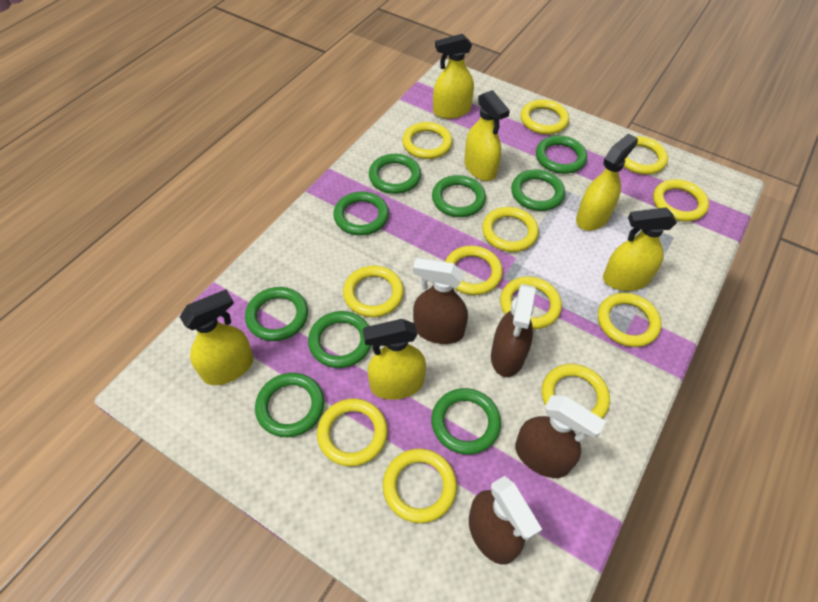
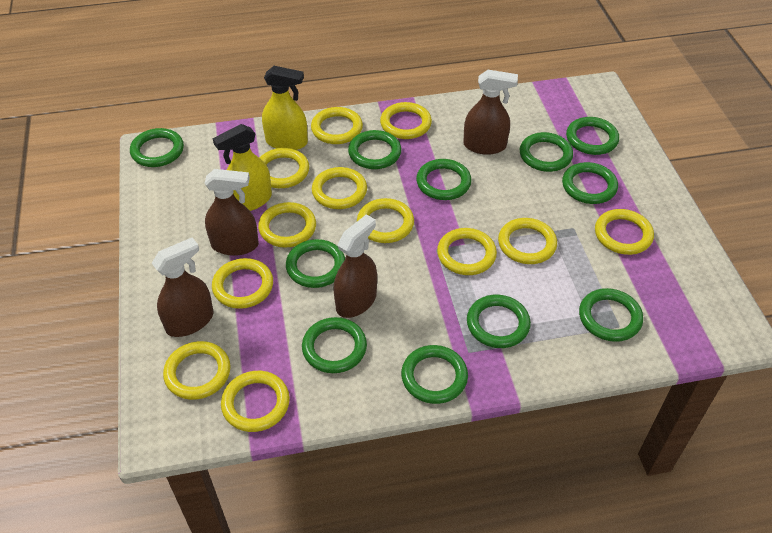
green ring: [245,287,308,341] [255,373,324,437] [308,311,371,368] [333,192,389,235] [369,154,421,194] [431,388,501,455] [432,175,486,217] [511,169,565,211] [536,135,587,174] = 9 -> [130,128,184,167] [286,239,345,288] [302,317,367,373] [348,130,401,169] [401,345,468,404] [416,159,472,200] [467,295,531,348] [520,132,573,172] [562,162,618,204] [566,117,619,155] [579,288,643,342] = 11
yellow spray bottle: [180,289,254,385] [363,319,426,400] [433,34,474,119] [464,90,510,181] [576,133,638,231] [603,208,677,291] = 6 -> [213,124,272,211] [262,66,308,150] = 2

